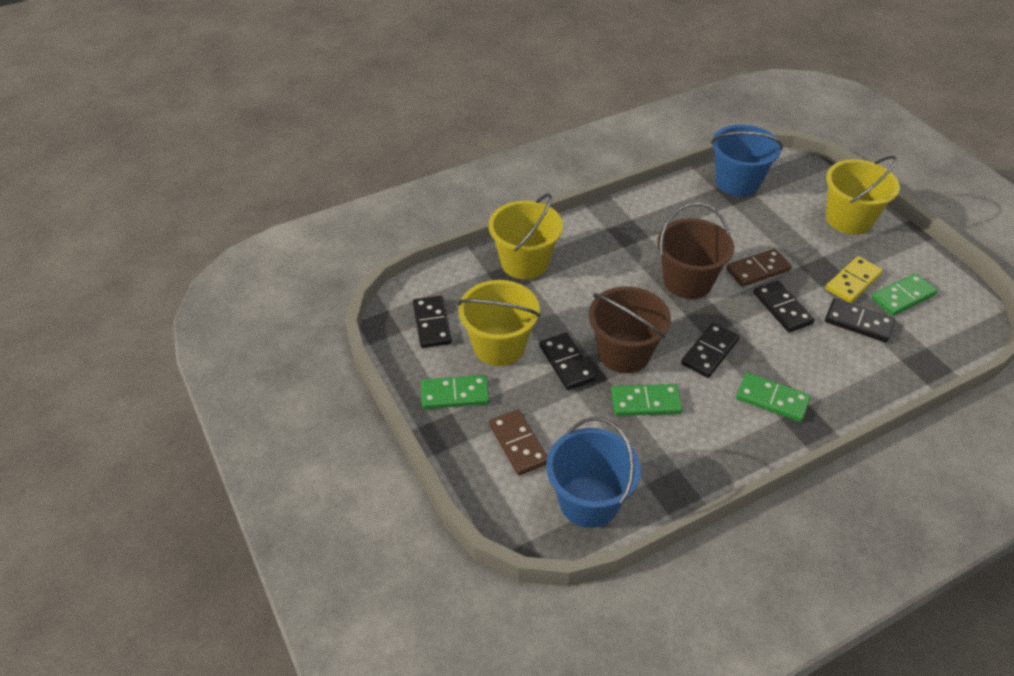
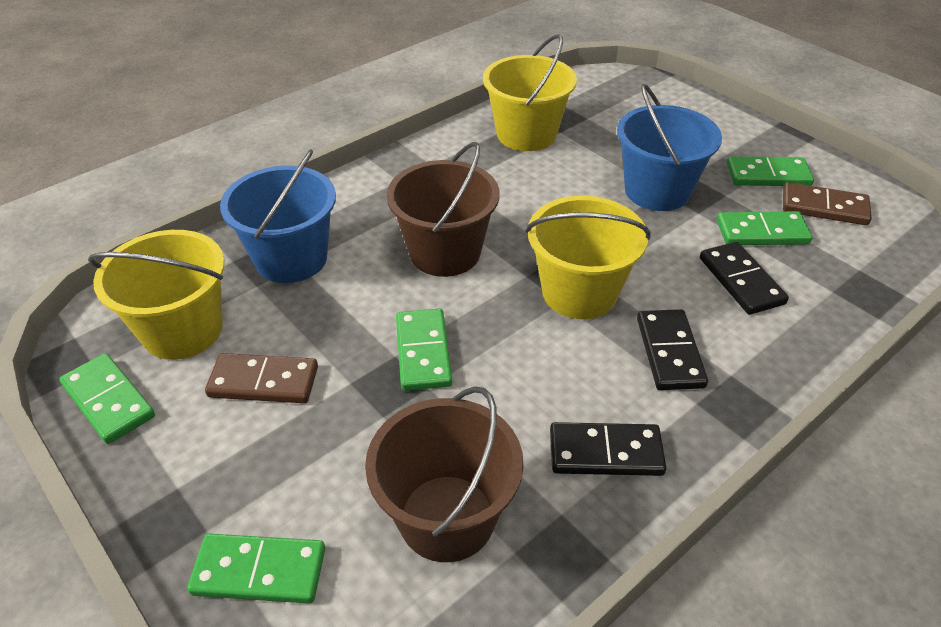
black domino: [413,296,452,348] [539,333,596,390] [681,323,740,378] [753,280,815,332] [825,299,895,342] = 5 -> [550,422,666,476] [637,309,708,390] [700,242,789,315] = 3
green domino: [421,375,490,409] [611,384,683,416] [736,373,811,422] [871,273,937,316] = 4 -> [59,353,155,444] [187,534,325,604] [396,308,452,391] [717,211,812,245] [727,156,814,186] = 5
yellow domino: [826,256,883,303] = 1 -> none = 0

